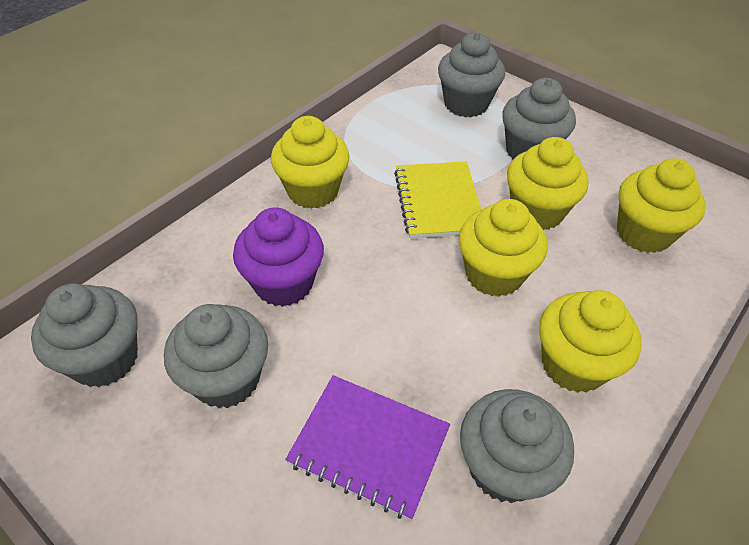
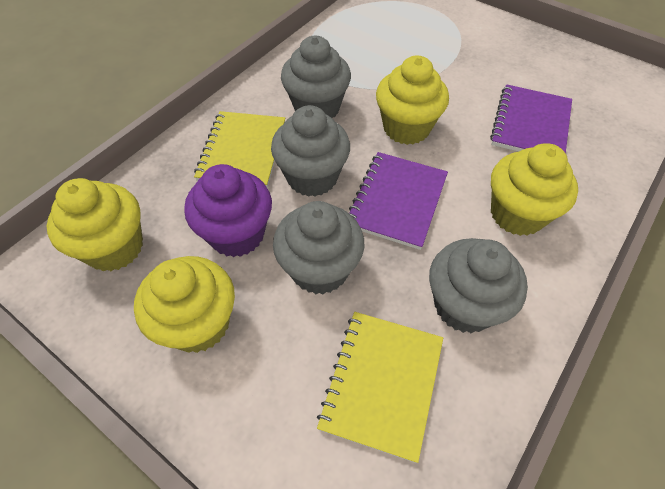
grey cupcake: [31,283,138,387] [164,304,268,408] [438,32,505,117] [460,389,574,503] [502,78,576,160] = 5 -> [271,105,350,197] [273,201,364,295] [281,36,351,118] [429,238,528,333] = 4
purple notebook: [285,375,450,520] = 1 -> [349,152,448,250] [490,84,572,153] = 2
yellow cupcake: [271,116,350,209] [459,199,548,297] [507,137,588,230] [539,290,642,393] [617,158,706,253] = 5 -> [47,178,143,271] [134,256,235,353] [376,56,449,145] [491,143,578,236] = 4
yellow notebook: [394,161,482,239] = 1 -> [194,111,285,188] [317,312,443,463] = 2

